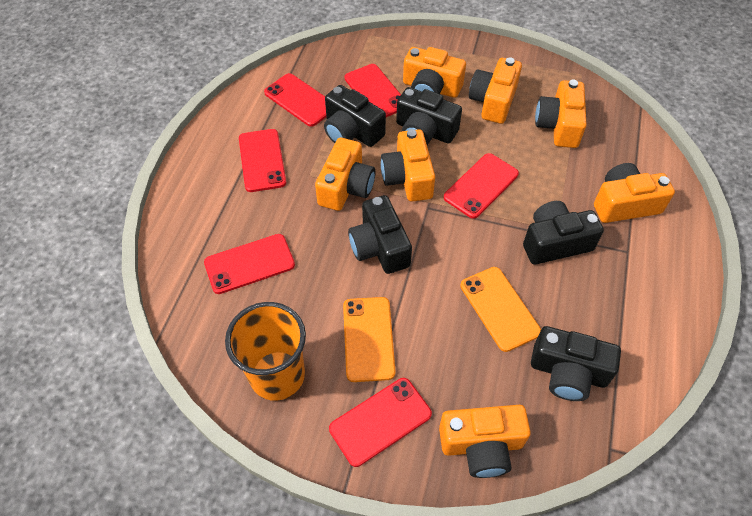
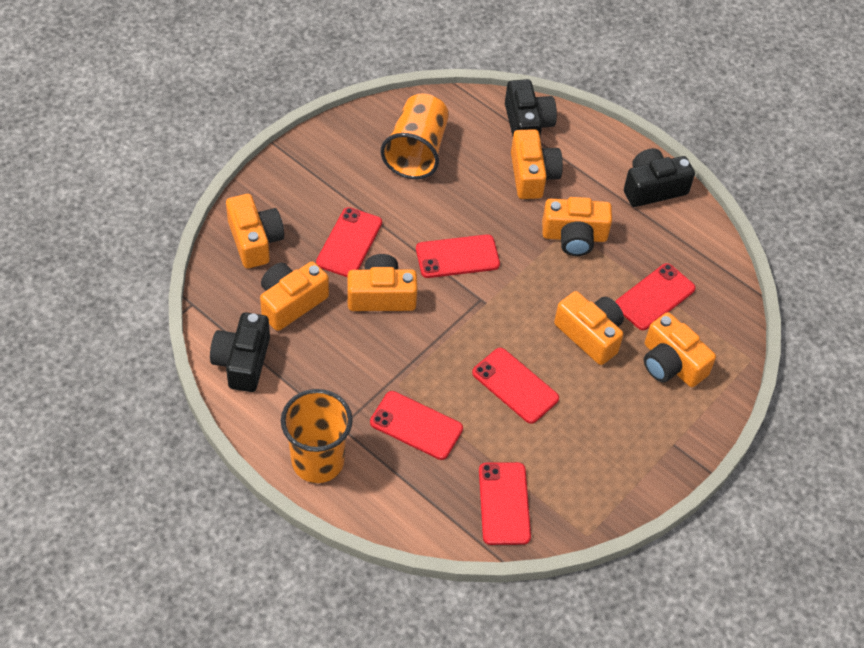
black camera: [324,85,386,147] [348,195,412,274] [396,87,462,145] [523,201,604,265] [531,326,621,401] = 5 -> [210,312,270,392] [505,79,557,136] [624,148,695,207] = 3
orange cup: [225,302,306,401] = 1 -> [281,389,353,483] [381,94,449,179] = 2
orange phone: [343,297,396,382] [460,267,541,352] = 2 -> none = 0

